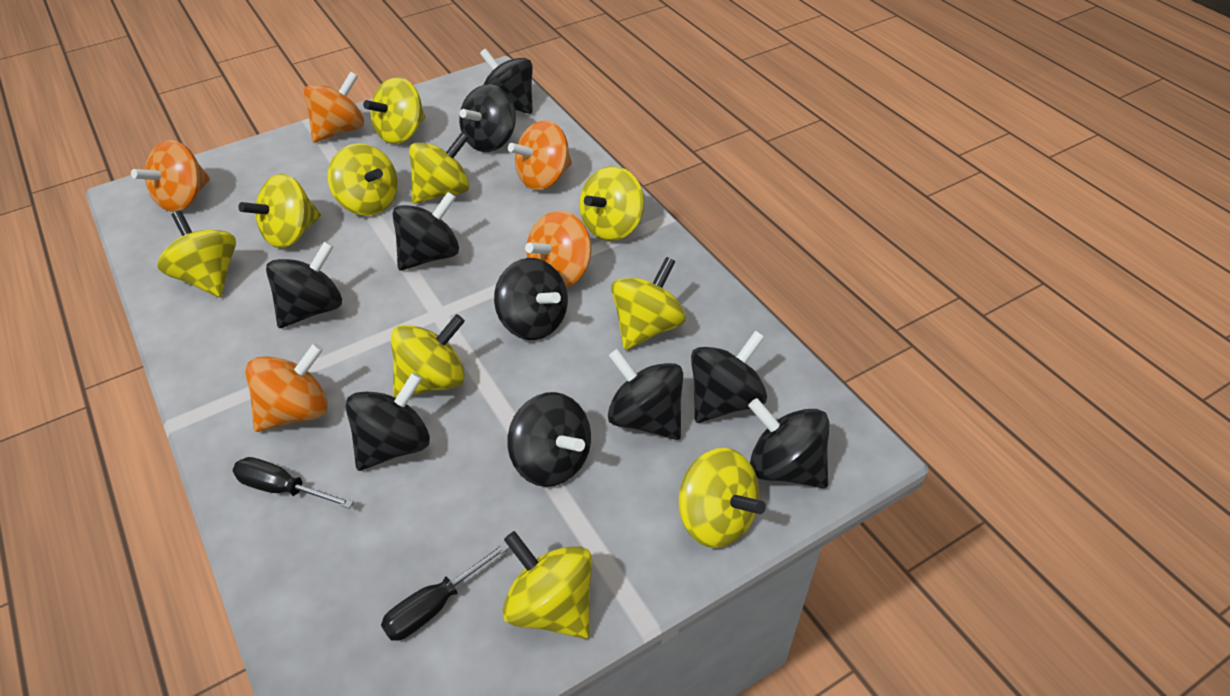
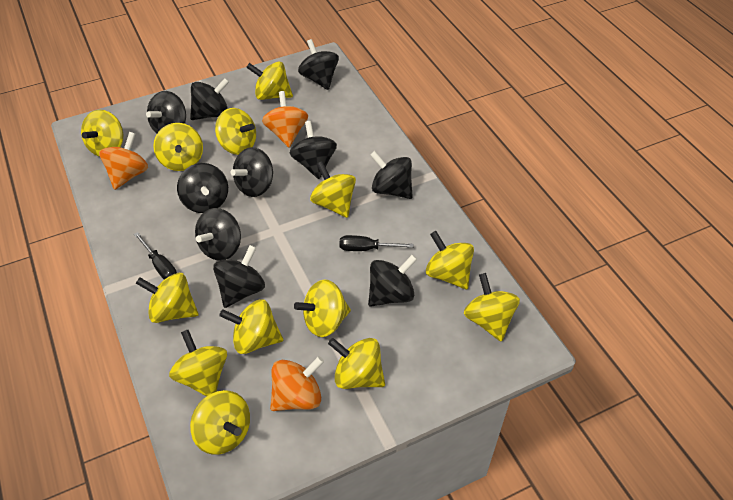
orange spinning top: [131,140,210,212] [245,343,328,432] [304,72,364,143] [508,120,572,190] [525,210,592,287] = 5 -> [99,132,148,190] [262,91,308,147] [270,356,324,411] = 3
yellow spinning top: [158,211,236,297] [238,174,321,248] [328,143,398,216] [363,77,426,144] [391,314,465,398] [409,132,470,204] [502,531,592,639] [579,166,645,241] [611,257,686,350] [679,448,766,548] = 10 -> [81,110,123,157] [136,273,199,323] [153,123,203,171] [169,330,227,396] [190,390,250,455] [215,108,256,155] [219,299,283,354] [246,61,293,100] [294,280,351,337] [310,161,356,218] [328,338,385,389] [426,231,474,289] [464,273,520,342] = 13

